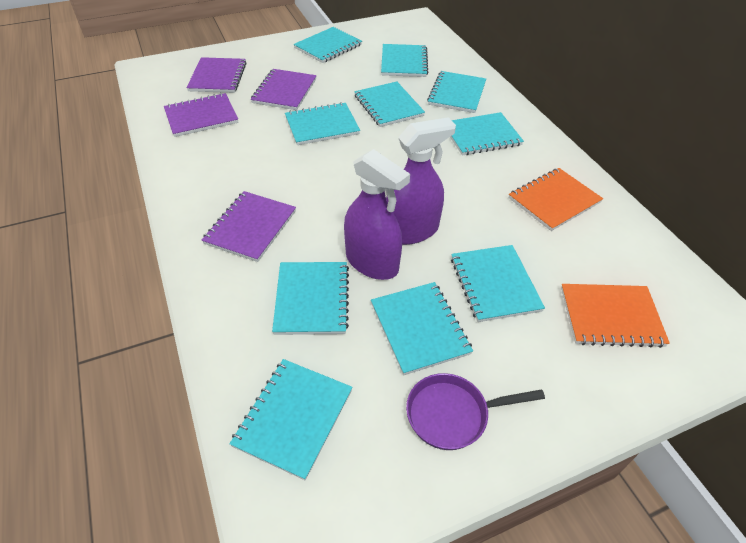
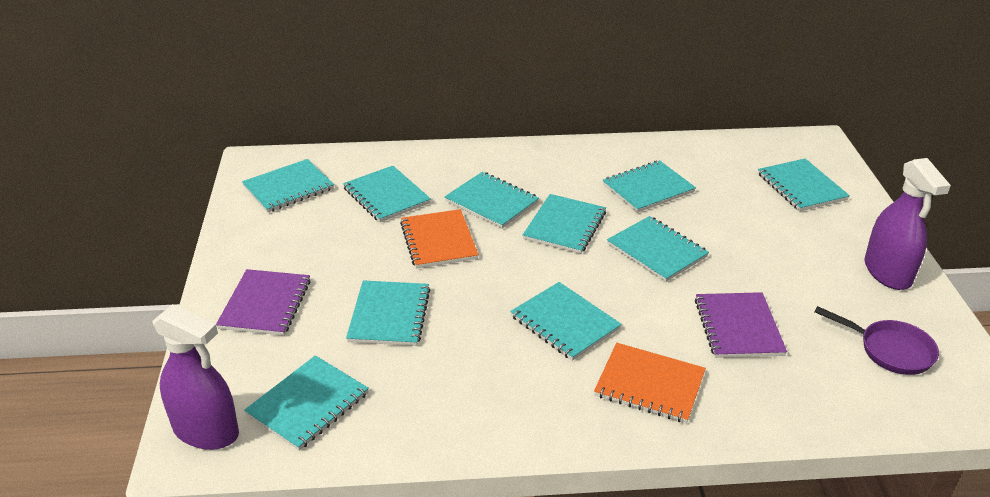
purple notebook: [164,93,238,137] [186,57,247,93] [202,191,296,262] [250,69,317,110] = 4 -> [216,269,311,336] [695,292,787,358] = 2

